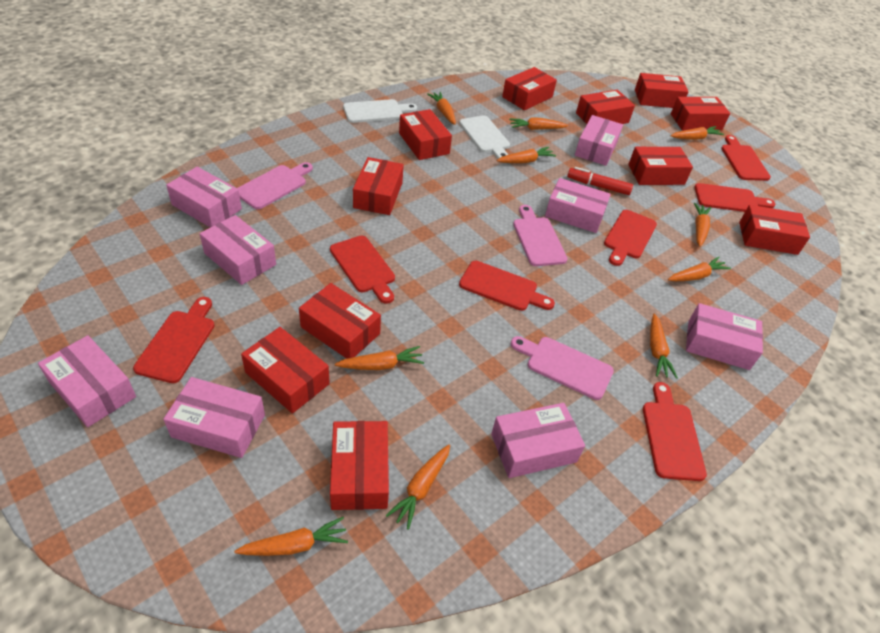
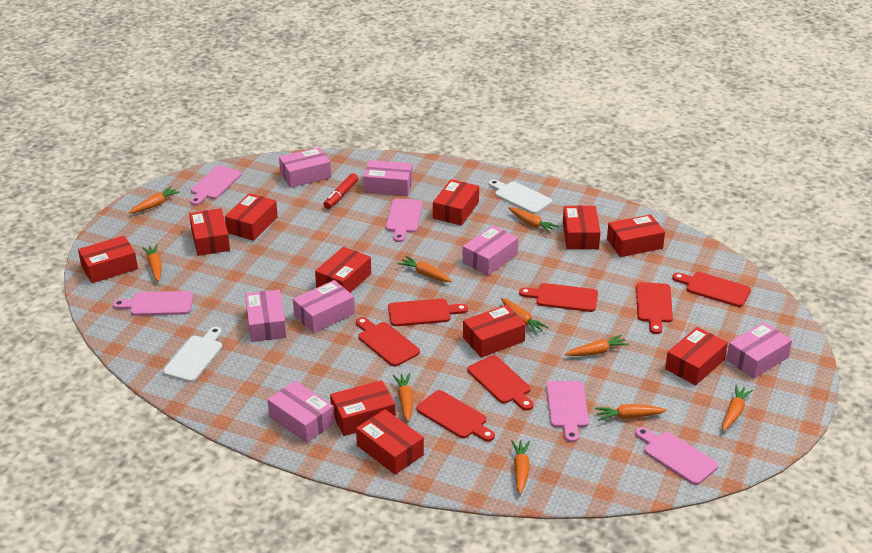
pink box: [38,335,136,427] [163,377,265,458] [166,167,242,227] [200,215,276,285] [491,403,585,478] [545,178,611,233] [575,115,623,166] [686,303,763,370] = 8 -> [245,289,287,342] [267,381,335,443] [279,147,331,188] [293,280,355,333] [364,160,413,196] [462,226,518,276] [726,322,792,379] = 7
pink cutting board: [237,162,313,209] [511,336,614,400] [513,205,568,266] = 3 -> [113,291,193,316] [190,166,242,205] [386,199,423,242] [546,381,589,443] [635,427,718,485] = 5

